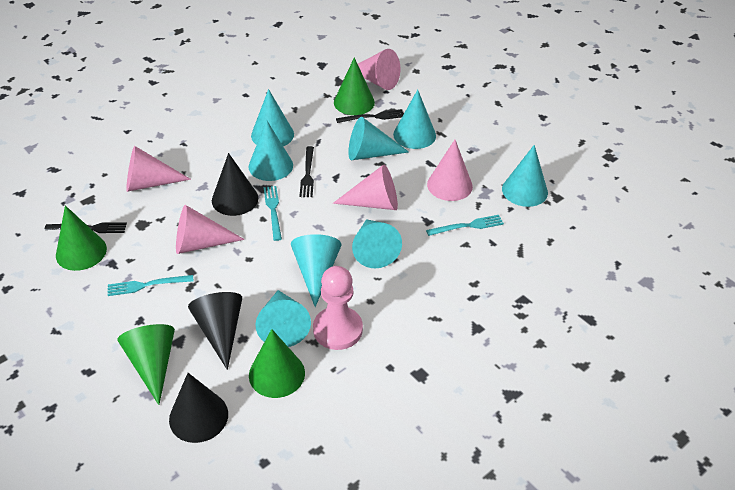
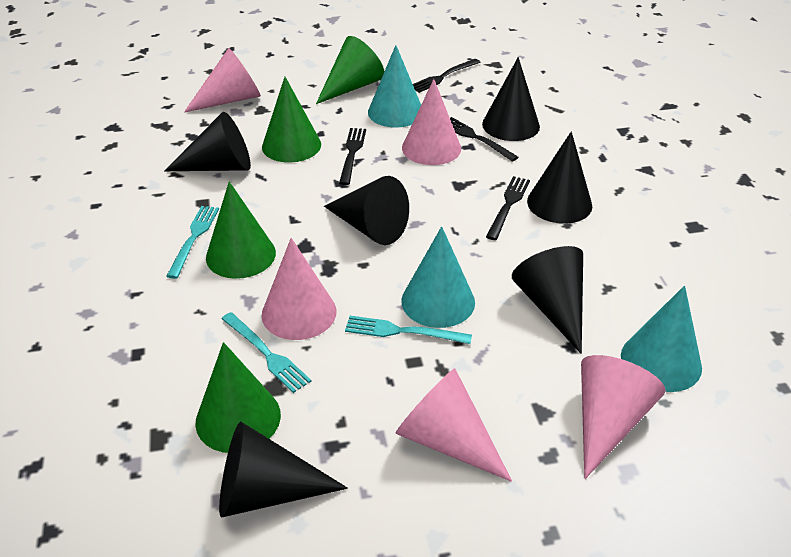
black cone: [169,373,228,443] [188,292,242,370] [212,153,258,216] = 3 -> [164,112,251,171] [219,422,348,518] [324,176,409,245] [482,57,540,141] [512,246,583,354] [527,131,592,224] = 6
black fork: [45,223,127,233] [299,146,314,197] [336,109,404,123] = 3 -> [339,128,366,185] [413,59,480,93] [450,117,519,162] [486,176,530,240] = 4
pink pawn: [313,266,363,350] = 1 -> none = 0
turquoise cone: [249,120,293,181] [251,89,294,147] [255,290,311,347] [291,234,341,307] [348,117,409,160] [352,219,402,268] [393,90,436,149] [502,145,548,207] = 8 -> [368,45,421,127] [401,226,475,328] [621,286,702,392] = 3

